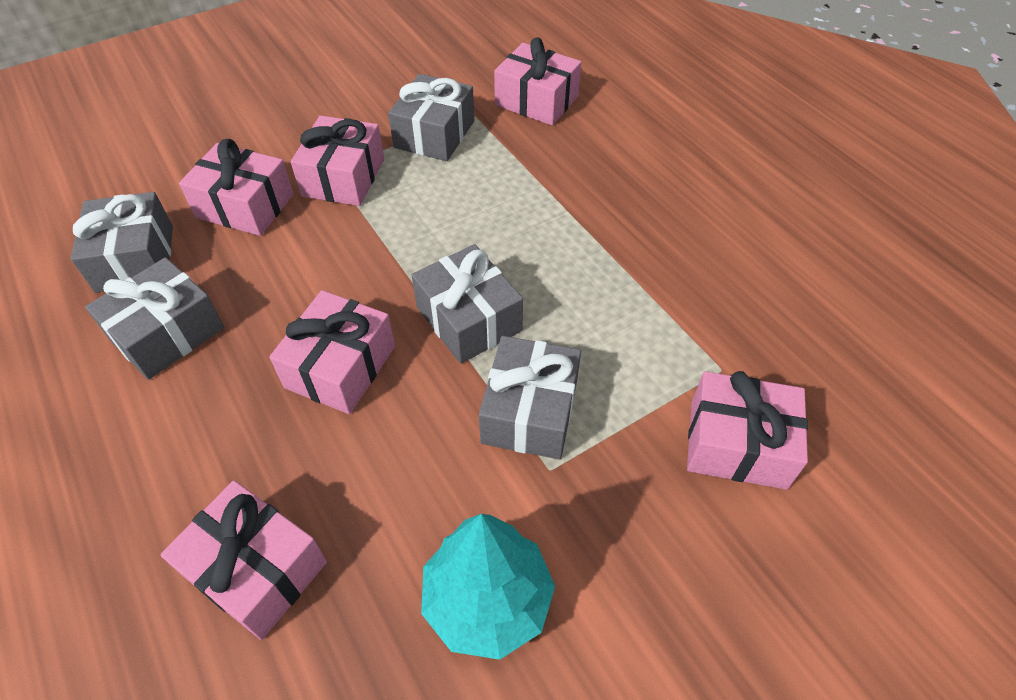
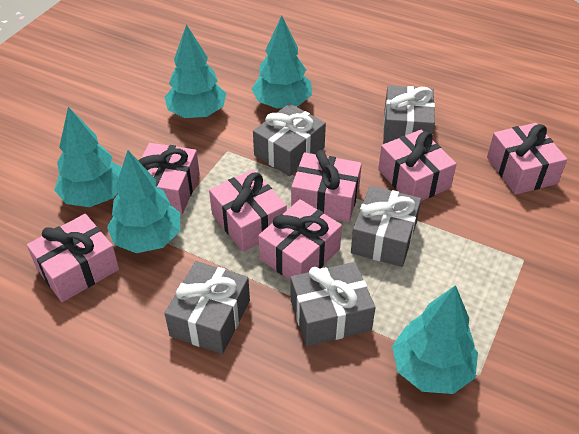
pink gift: [160,480,327,640] [179,139,294,236] [269,290,395,414] [291,115,384,206] [494,37,581,125] [687,371,808,490] = 6 -> [27,214,119,302] [138,143,200,215] [209,169,287,252] [258,199,342,280] [291,150,362,222] [378,130,457,201] [487,123,567,195] = 7
turquoise tree: [421,514,555,660] = 1 -> [54,107,122,207] [107,150,180,253] [165,24,226,118] [252,15,312,108] [392,285,478,394] = 5

